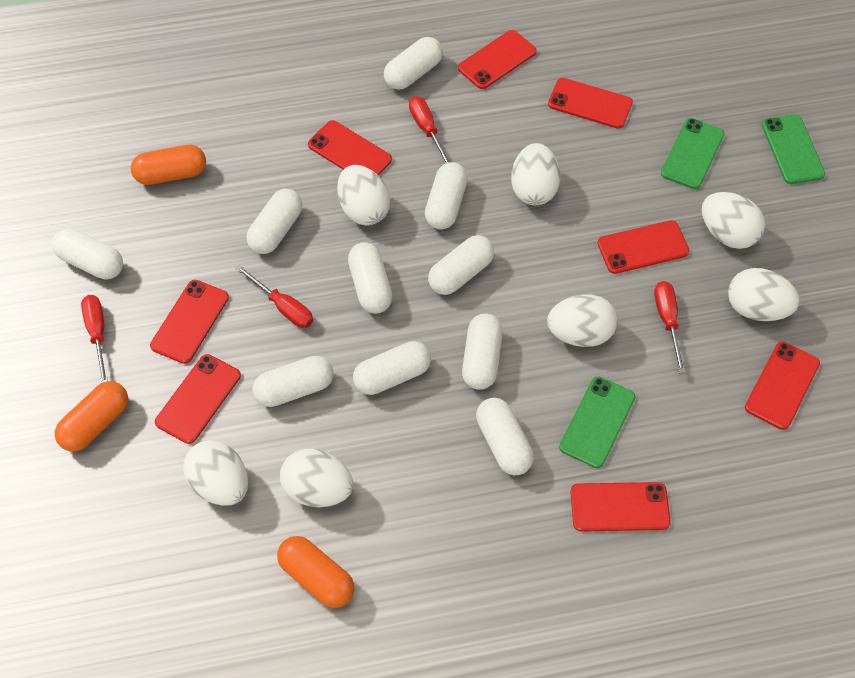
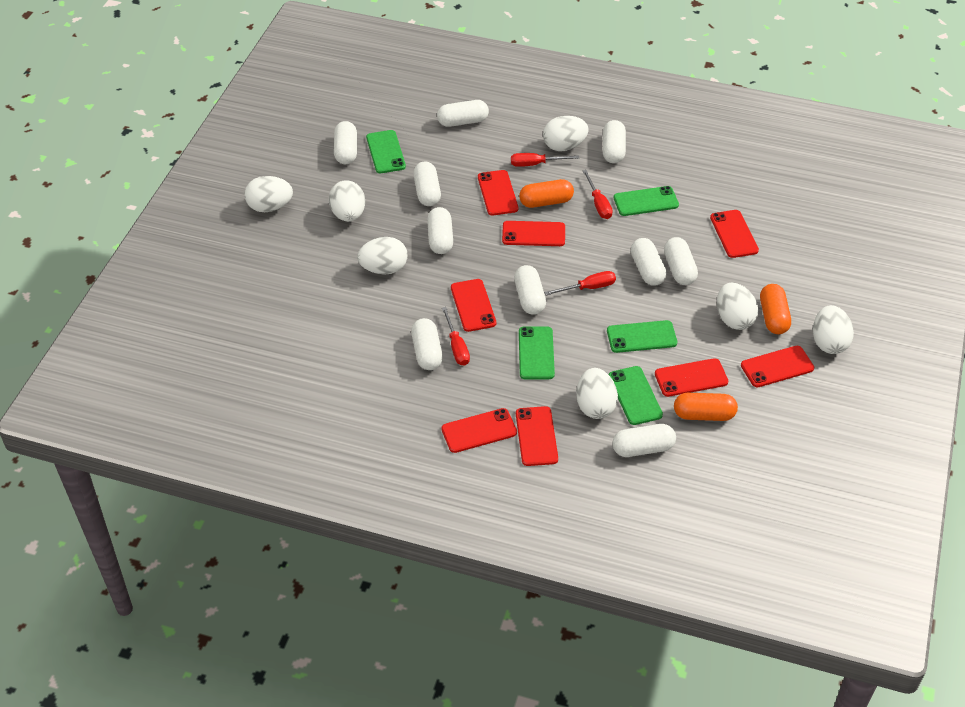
green phone: [559,376,636,468] [661,118,725,189] [762,114,825,184] = 3 -> [366,130,406,173] [519,326,555,379] [607,320,677,353] [609,366,663,425] [614,186,679,216] = 5

